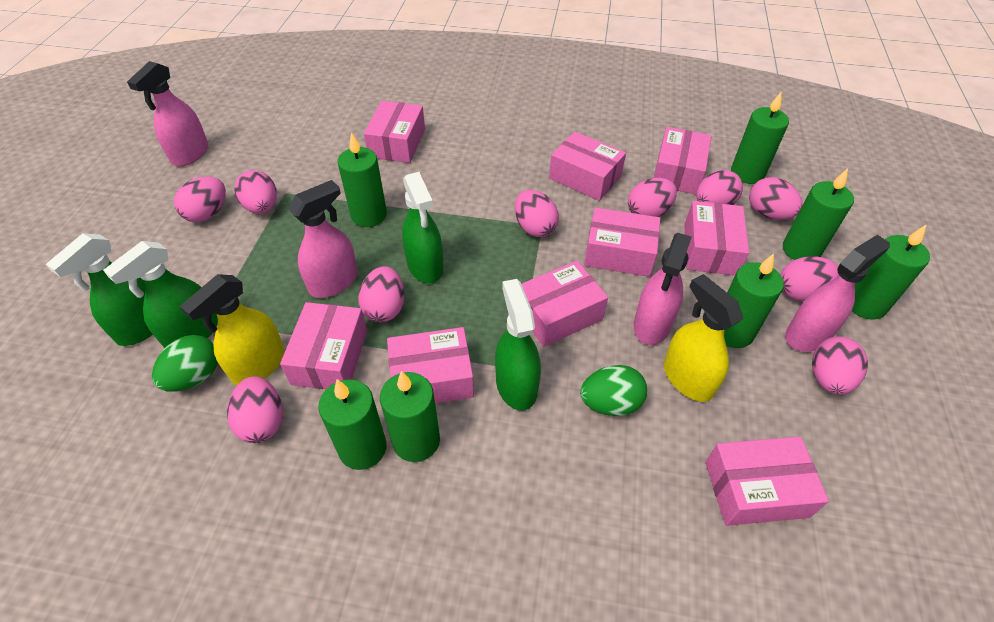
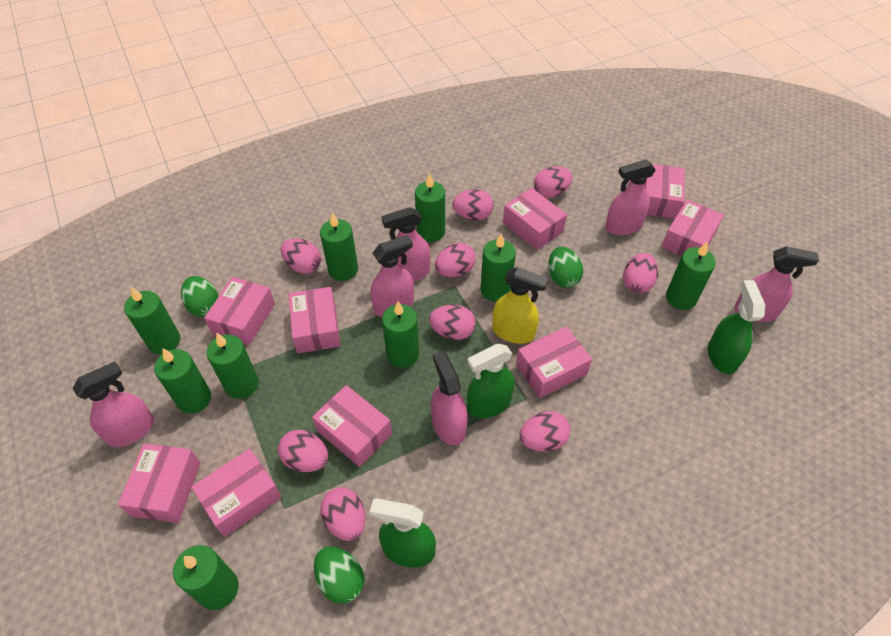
green candle: [318,379,387,470] [338,132,387,227] [380,371,440,462] [724,253,784,348] [731,92,789,184] [783,168,854,260] [852,224,930,320] = 7 -> [124,287,180,354] [154,348,211,414] [173,545,239,610] [207,333,259,399] [320,212,358,281] [382,301,419,368] [415,173,445,242] [481,233,516,302] [666,241,716,310] = 9
green egg: [152,335,218,392] [580,365,647,416] = 2 -> [181,276,219,317] [314,547,364,604] [548,247,583,288] = 3
green spray bottle: [46,233,153,346] [103,241,218,348] [402,172,444,283] [495,279,541,411] = 4 -> [370,498,436,568] [467,344,514,418] [708,280,765,375] = 3
pink egg: [174,176,226,222] [227,376,283,443] [234,170,277,214] [358,266,405,323] [515,190,559,237] [628,178,677,217] [696,170,743,205] [749,177,803,220] [781,256,839,301] [812,337,868,395] = 10 -> [278,430,328,472] [281,238,321,274] [320,487,366,541] [429,305,476,340] [435,243,476,277] [452,189,494,221] [519,411,570,452] [534,166,573,198] [623,253,658,294] = 9
pink spray bottle: [127,61,208,166] [288,180,358,298] [633,233,692,345] [785,235,890,352] = 4 -> [73,361,154,447] [371,235,414,317] [381,207,430,282] [431,351,467,446] [605,159,656,235] [734,246,819,322] = 6
yellow spray bottle: [180,274,285,386] [664,274,743,402] = 2 -> [492,267,548,344] = 1

